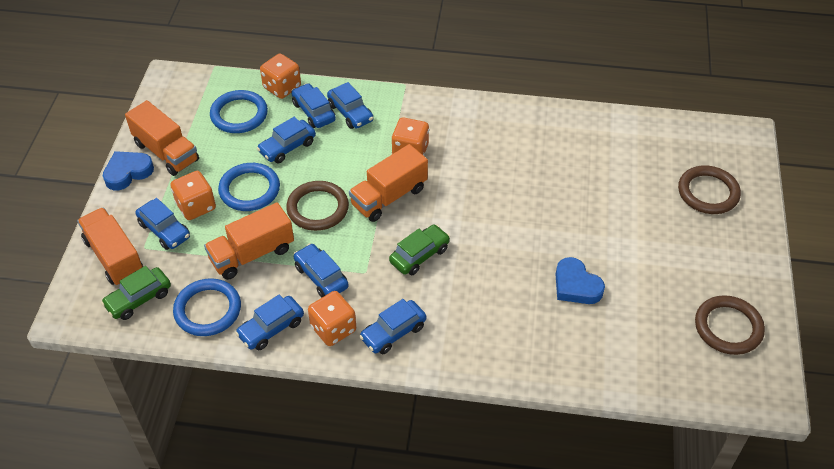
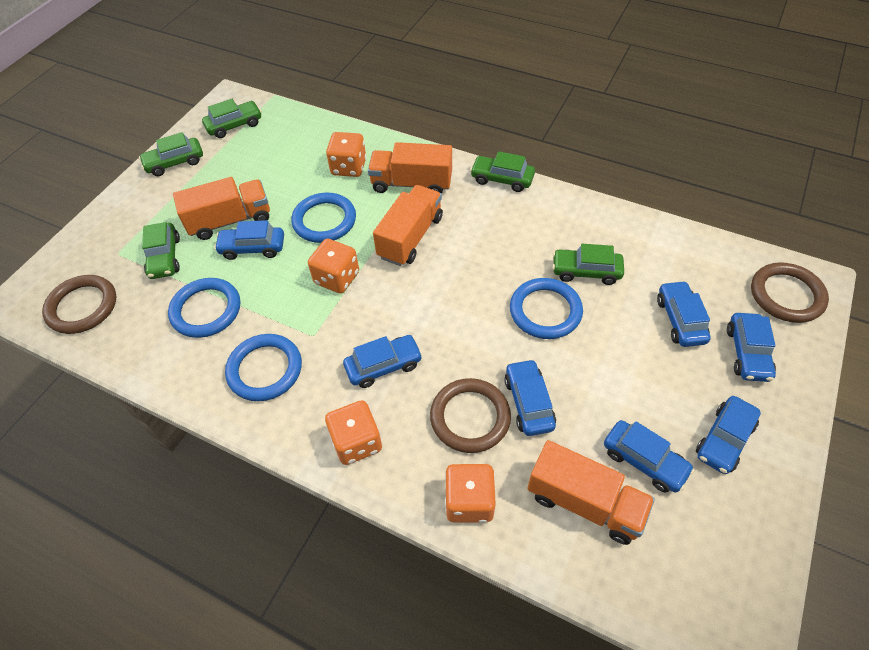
blue heart: [103,151,154,190] [555,257,605,304] = 2 -> none = 0
blue ring: [173,278,241,336] [210,90,268,133] [218,163,280,211] = 3 -> [168,278,240,338] [225,334,302,401] [291,193,356,243] [510,278,583,339] = 4
green car: [101,266,171,320] [389,224,450,275] = 2 -> [139,132,203,176] [142,222,180,279] [202,99,262,138] [470,151,535,192] [552,244,624,285] = 5

